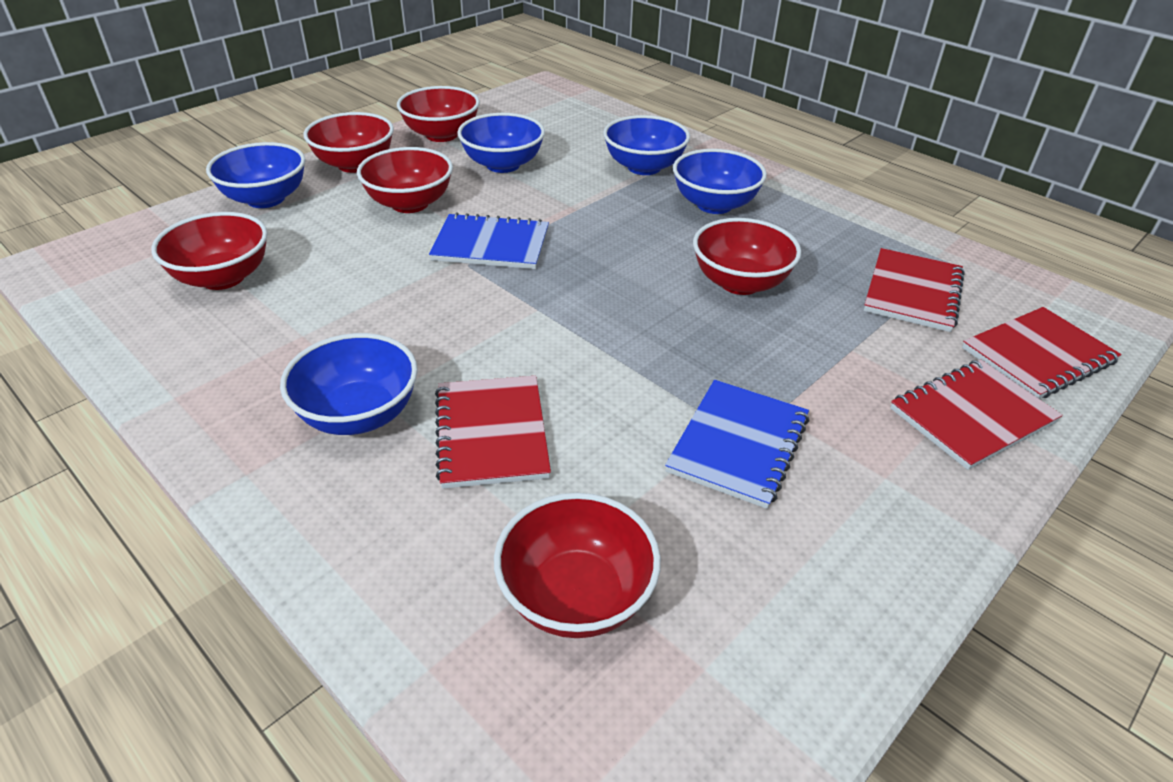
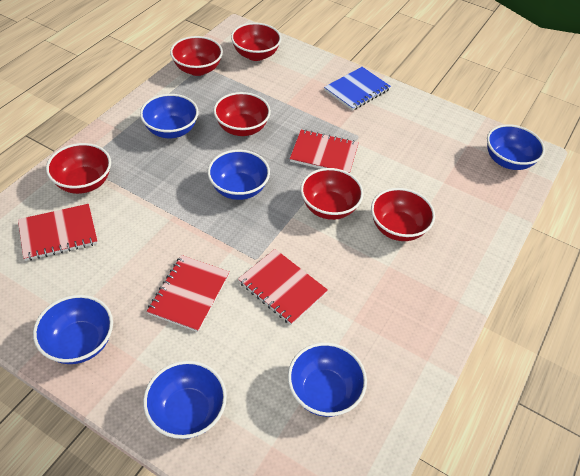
blue bowl: [206,142,305,208] [280,333,418,435] [457,113,545,173] [603,115,690,175] [673,149,767,214] = 5 -> [33,295,113,364] [140,94,199,138] [143,361,227,439] [208,150,270,200] [288,342,367,417] [487,124,545,170] = 6
blue notebook: [429,212,549,269] [665,380,809,509] = 2 -> [324,67,391,111] = 1

